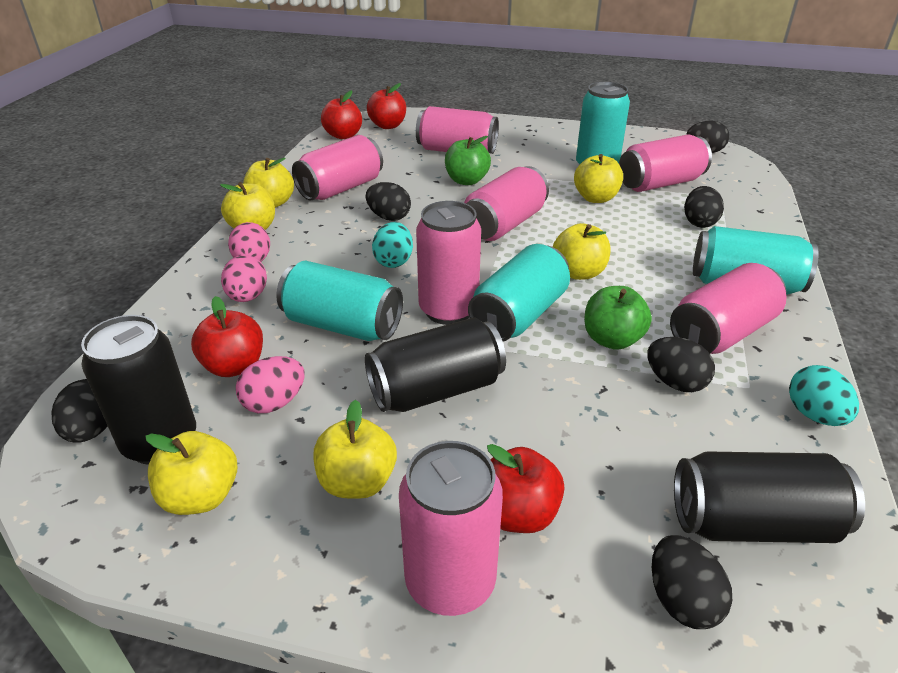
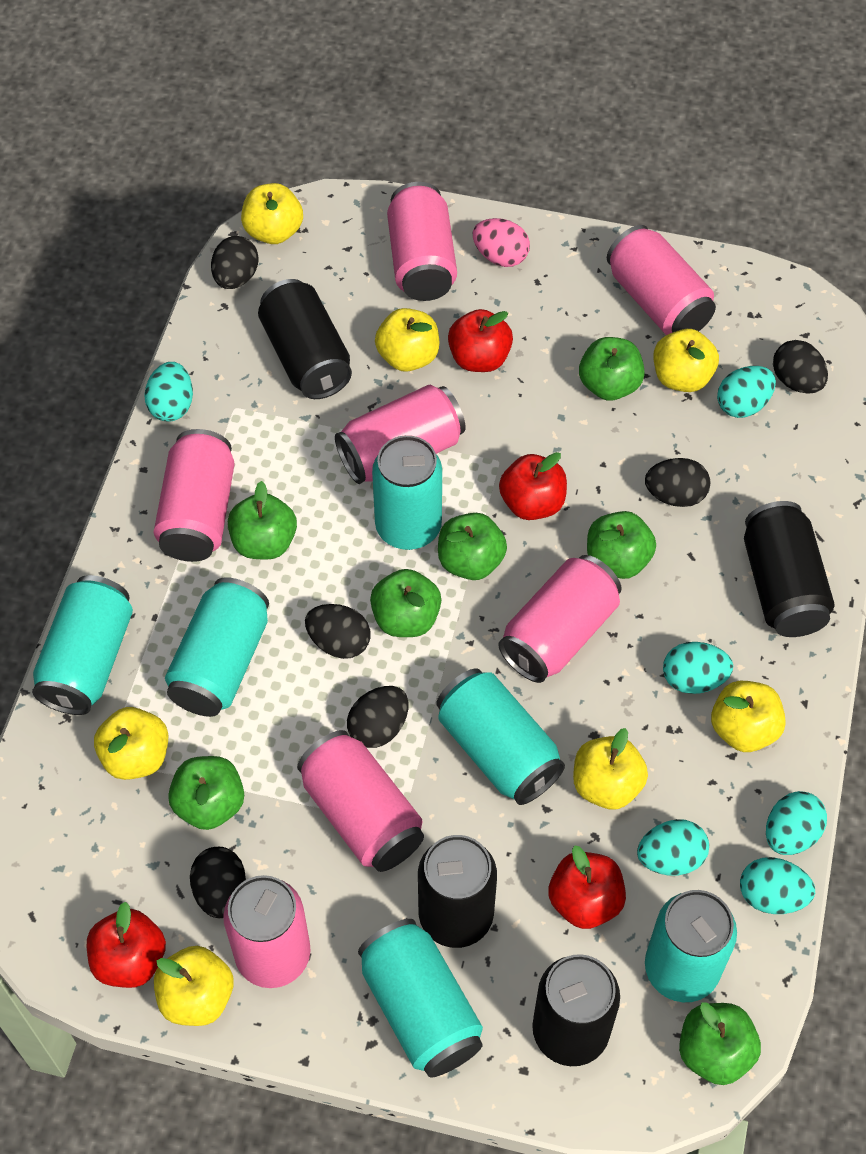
black can: [81,315,196,465] [365,317,506,412] [674,451,865,543] = 3 -> [258,279,352,399] [418,835,497,948] [532,954,620,1066] [744,501,834,637] = 4
green apple: [445,136,491,185] [584,286,652,350] = 2 -> [168,756,244,830] [228,481,297,560] [370,569,441,637] [438,513,507,580] [579,337,645,401] [587,511,656,579] [679,1002,761,1085] = 7
pink egg: [221,255,267,302] [228,222,270,262] [236,356,305,413] = 3 -> [473,218,530,267] = 1
turquoise can: [277,261,403,341] [468,244,570,341] [576,82,630,164] [693,226,818,295] = 4 -> [32,575,133,715] [165,577,269,717] [358,919,483,1077] [372,435,442,550] [437,668,565,805] [645,890,737,1002] = 6
turquoise egg: [372,222,413,268] [789,365,859,426] = 2 -> [144,362,193,422] [637,819,709,876] [663,642,733,694] [717,366,776,418] [740,857,815,914] [766,791,827,855] = 6
yellow apple: [145,431,237,515] [220,182,275,230] [243,158,294,208] [313,400,397,499] [553,223,611,280] [574,154,623,203] = 6 -> [94,707,168,780] [154,946,234,1026] [241,183,303,244] [375,308,439,372] [573,728,648,809] [654,329,719,392] [711,681,786,752] = 7

